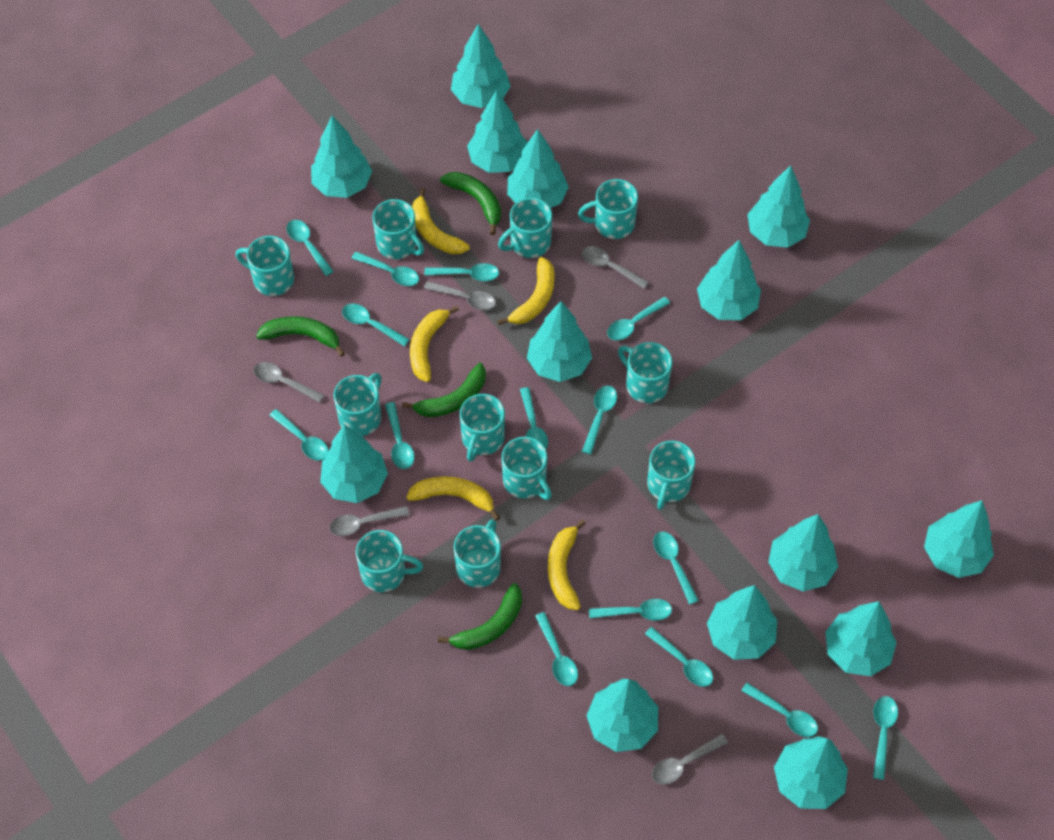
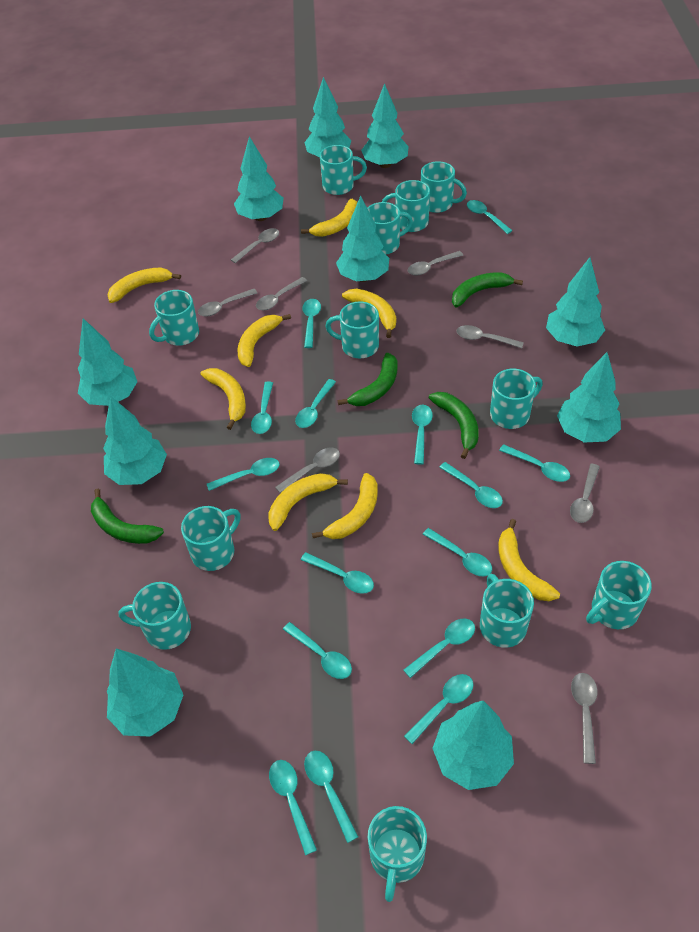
grey spoon: [254,362,324,403] [330,506,410,536] [424,281,496,310] [582,246,649,289] [652,734,728,785] = 5 -> [198,289,257,317] [231,228,279,263] [256,277,307,310] [275,447,340,493] [408,251,463,276] [457,325,524,348] [570,464,600,523] [571,673,598,764] = 8
turquoise mug: [236,236,294,296] [334,373,382,436] [356,530,423,592] [373,199,424,259] [454,519,501,588] [460,394,505,462] [498,198,552,258] [502,437,552,500] [578,179,638,239] [618,342,672,403] [647,441,696,510] = 11 -> [118,582,191,650] [149,290,199,346] [181,506,241,571] [320,145,367,195] [325,301,379,358] [367,202,413,255] [368,806,427,902] [382,180,430,232] [421,161,467,213] [480,574,534,648] [490,369,543,429] [586,561,652,629] = 12
turquoise tree: [311,115,372,198] [320,424,388,503] [451,24,511,108] [467,90,528,173] [507,129,569,208] [527,301,592,382] [586,679,658,752] [697,240,761,320] [707,585,777,660] [747,165,810,248] [768,514,838,592] [774,736,848,809] [825,601,897,676] [924,500,994,578] = 14 -> [78,318,138,406] [103,396,167,485] [107,649,183,737] [234,136,284,221] [304,77,351,157] [336,195,389,282] [361,83,409,168] [432,701,514,790] [546,257,605,346] [557,352,621,443] = 10
yellow banana: [406,476,500,521] [410,306,459,382] [412,188,470,254] [497,257,555,325] [548,519,586,610] = 5 -> [107,267,181,303] [200,368,246,430] [238,314,291,367] [268,473,348,531] [301,199,357,237] [312,473,378,539] [342,289,396,338] [498,519,560,601] = 8

